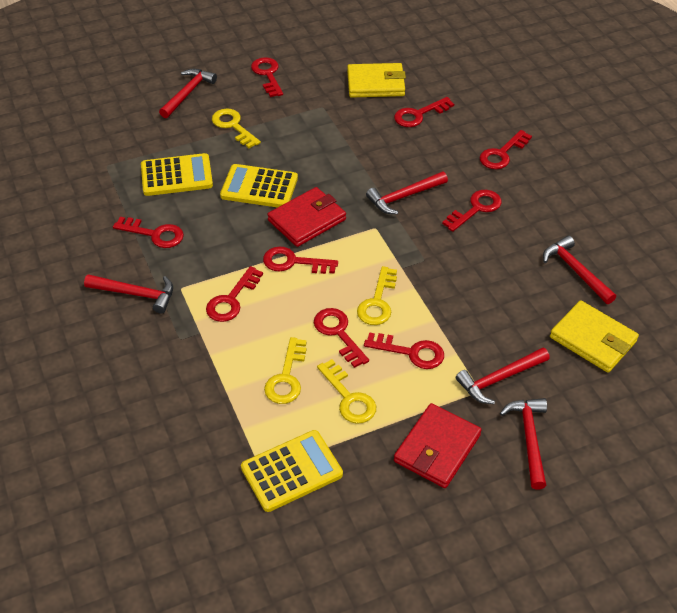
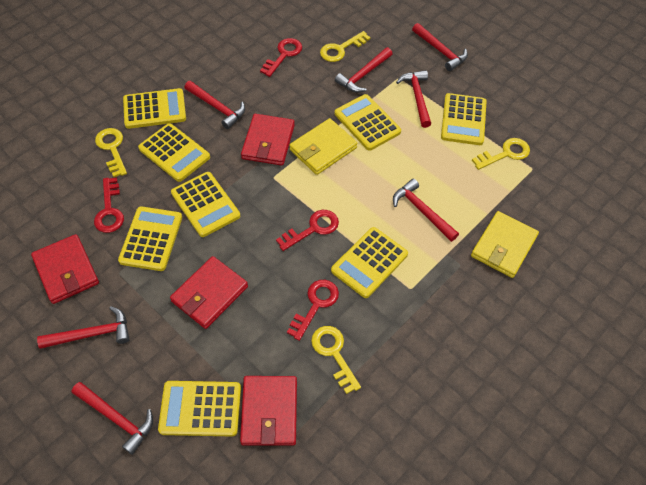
red hammer: [84,274,173,314] [159,69,217,118] [366,172,448,214] [456,347,550,404] [500,398,547,490] [543,236,616,304] = 6 -> [37,306,130,349] [71,382,153,455] [185,81,245,129] [335,47,392,92] [393,179,459,242] [396,70,431,128] [412,23,468,71] = 7
red key: [113,217,184,248] [206,266,263,322] [251,57,283,97] [263,247,338,274] [314,308,369,368] [364,332,444,369] [394,97,454,127] [442,190,502,232] [480,130,532,169] = 9 -> [94,177,124,233] [260,38,302,77] [276,210,339,251] [287,280,339,341] = 4
red wallet: [267,187,346,247] [394,403,482,488] = 2 -> [31,234,99,304] [170,256,248,329] [240,376,297,446] [241,114,295,166] = 4
yellow calculator: [141,153,213,196] [220,164,298,208] [241,430,343,512] = 3 -> [118,206,182,271] [123,88,186,129] [138,123,210,182] [158,381,241,437] [171,172,240,237] [331,227,408,298] [335,94,401,151] [441,93,487,145] = 8

